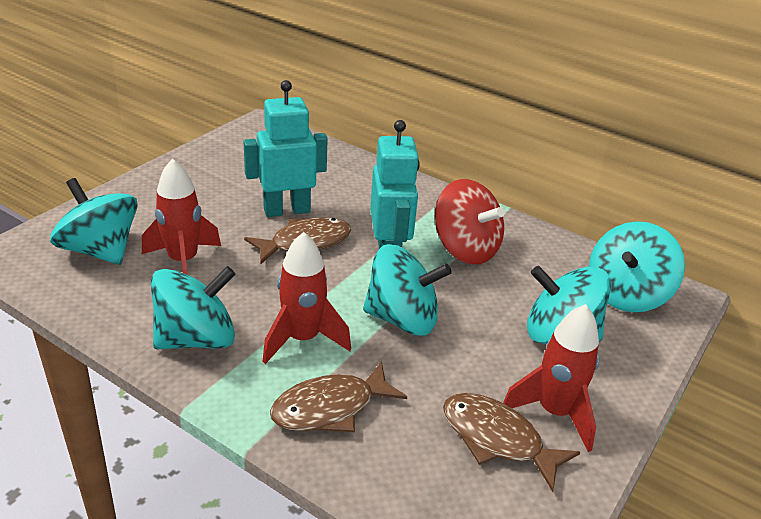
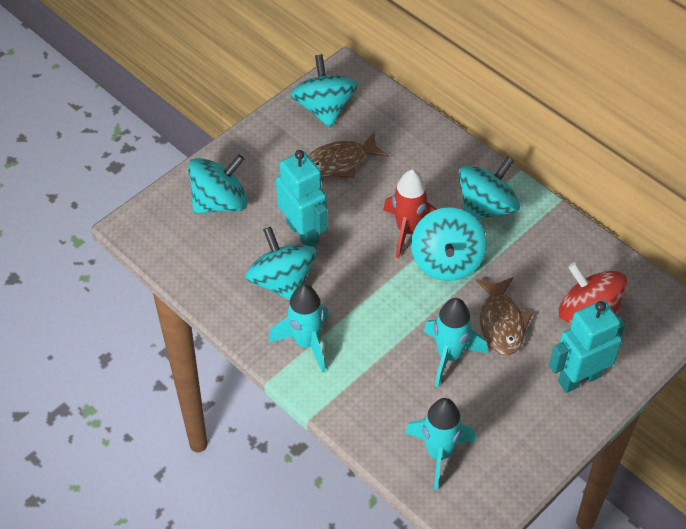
brown fish: [244,217,351,264] [270,361,407,432] [443,393,580,492] = 3 -> [308,132,389,178] [476,277,532,355] = 2
red rocket: [142,158,221,275] [263,232,351,364] [503,304,600,452] = 3 -> [383,169,437,258] = 1
turquoise rocket: none = 0 -> [269,284,329,373] [405,398,476,490] [424,298,488,387] = 3

